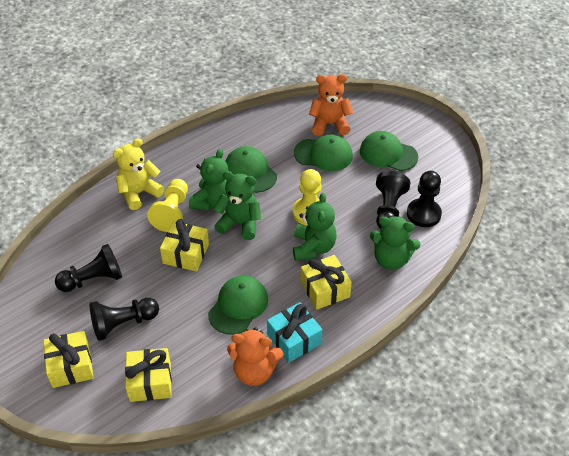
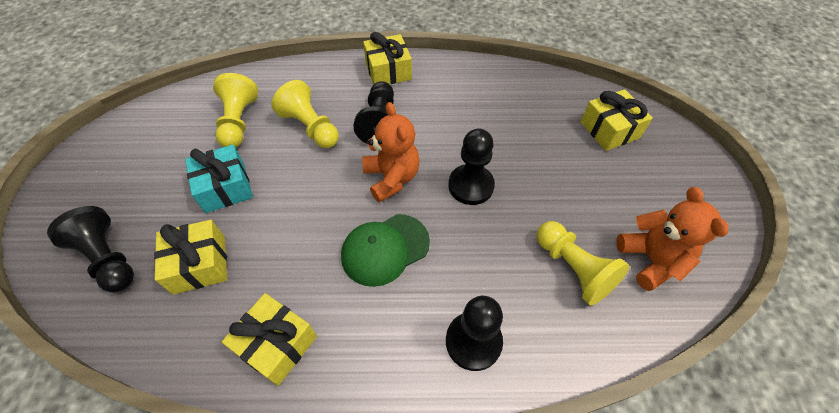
green cap: [208,276,268,335] [225,146,277,193] [294,135,353,171] [360,131,418,171] = 4 -> [341,214,430,287] = 1
green teddy bear: [189,149,228,210] [213,171,261,240] [293,193,337,261] [370,216,421,270] = 4 -> none = 0
yellow pawn: [147,179,188,232] [292,169,322,225] = 2 -> [213,73,258,148] [272,80,339,148] [536,221,630,306] = 3
yellow teddy bear: [113,138,164,210] = 1 -> none = 0

